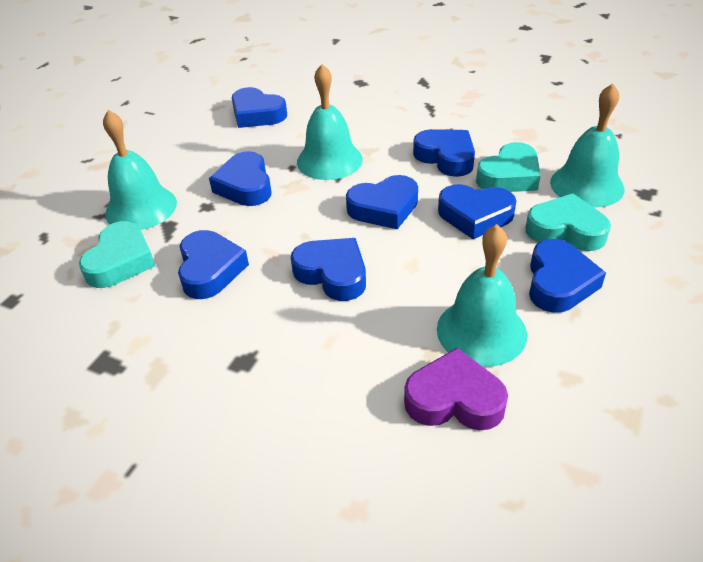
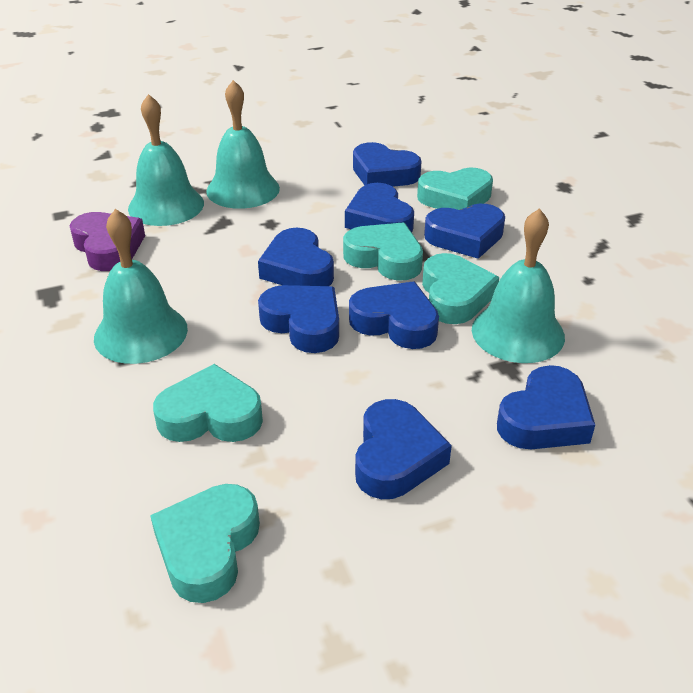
turquoise heart: [79,221,155,288] [476,142,541,192] [525,194,611,251] = 3 -> [150,484,260,603] [153,364,263,442] [343,222,423,281] [417,168,493,210] [422,253,499,324] = 5

